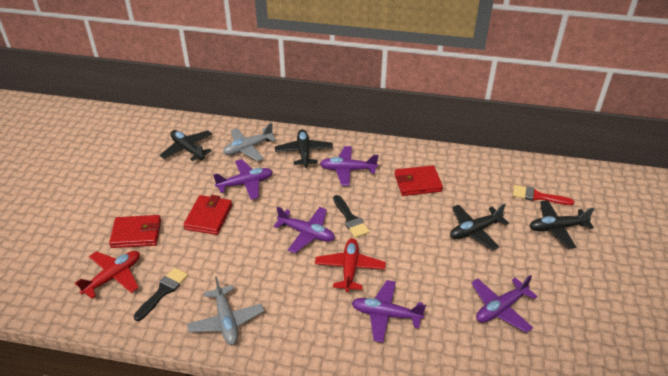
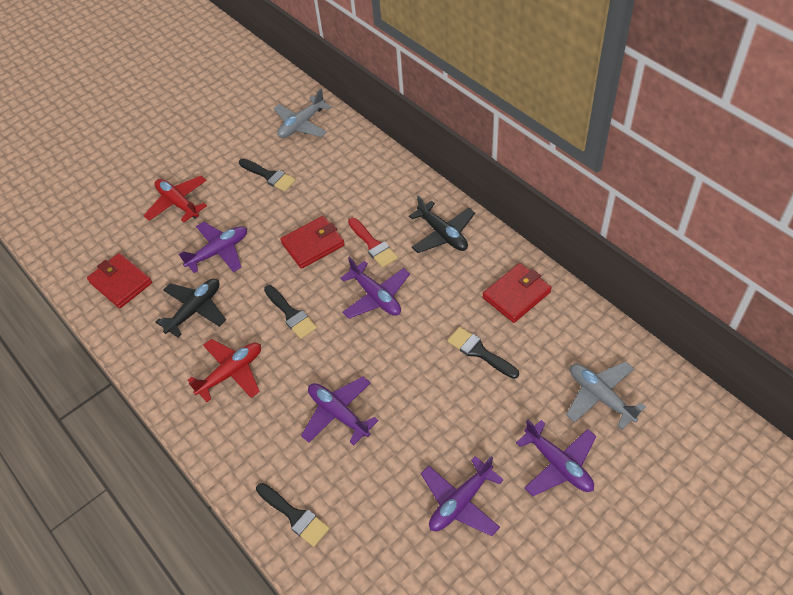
black brush: [134,267,188,321] [333,195,370,238] = 2 -> [239,159,296,191] [256,483,329,547] [264,285,317,339] [447,327,519,379] = 4
black plane: [160,130,212,161] [275,129,333,168] [450,204,509,250] [530,200,594,249] = 4 -> [155,279,226,338] [409,196,475,253] = 2

